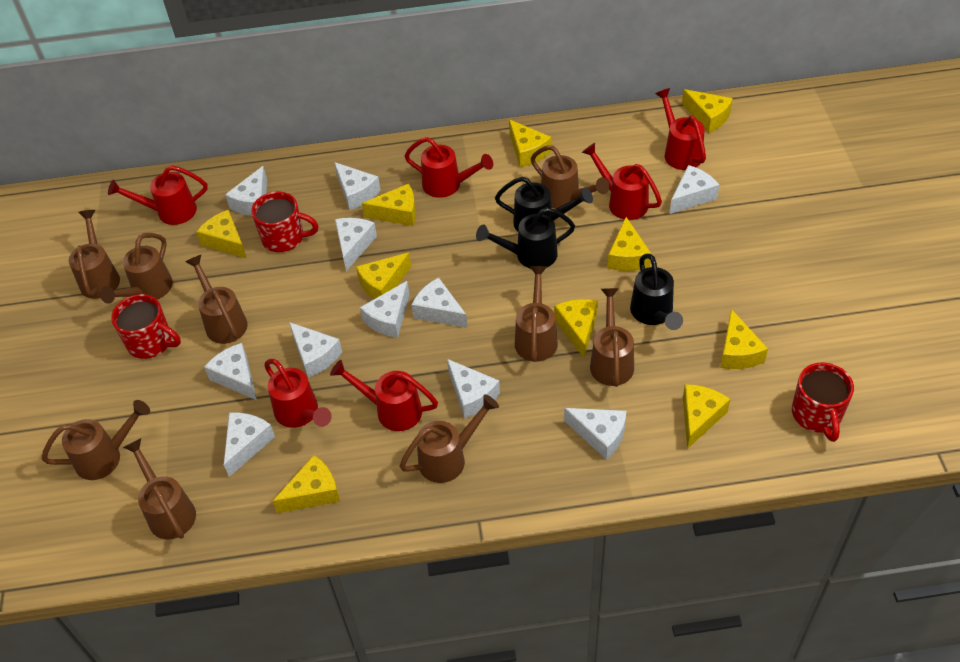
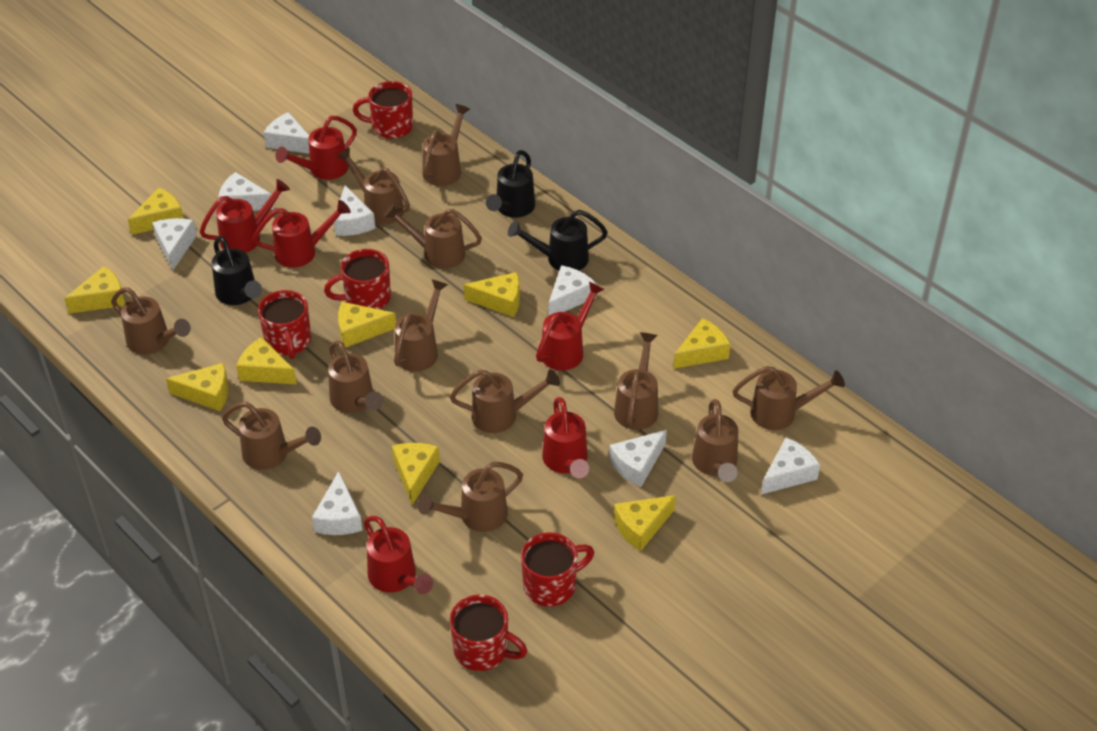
brown watering can: [42,400,150,480] [69,210,120,299] [100,233,173,304] [123,438,196,539] [185,255,248,344] [399,394,499,483] [515,266,558,362] [531,145,609,209] [590,288,634,387] = 9 -> [111,287,191,355] [222,402,321,470] [328,341,383,413] [336,147,410,225] [383,204,482,269] [394,279,448,372] [418,462,523,532] [422,104,470,186] [450,369,560,433] [614,332,658,430] [692,399,738,482] [733,366,845,430] = 12
red mug: [111,294,181,359] [251,192,319,252] [792,363,854,442] = 3 -> [258,290,311,359] [324,249,391,310] [353,81,413,139] [450,595,528,671] [521,532,594,607] = 5
white cheese: [204,343,257,400] [224,413,275,477] [225,166,267,216] [289,322,342,378] [334,162,381,210] [335,218,377,271] [360,281,410,338] [412,278,468,328] [447,359,500,418] [564,408,626,460] [670,165,719,214] = 11 -> [152,218,197,270] [218,172,274,211] [263,112,309,154] [312,471,363,535] [334,185,375,236] [548,265,596,316] [609,430,667,487] [761,437,820,495] = 8
yellow cheese: [196,210,247,258] [273,455,340,513] [356,253,411,299] [362,184,416,226] [509,119,551,167] [554,299,598,358] [608,217,651,271] [682,89,733,133] [683,384,730,449] [720,309,768,369] = 10 -> [64,266,125,314] [128,188,183,235] [166,363,228,411] [236,337,297,384] [338,302,396,348] [392,443,440,505] [464,272,520,317] [614,495,676,551] [674,318,730,369] = 9

